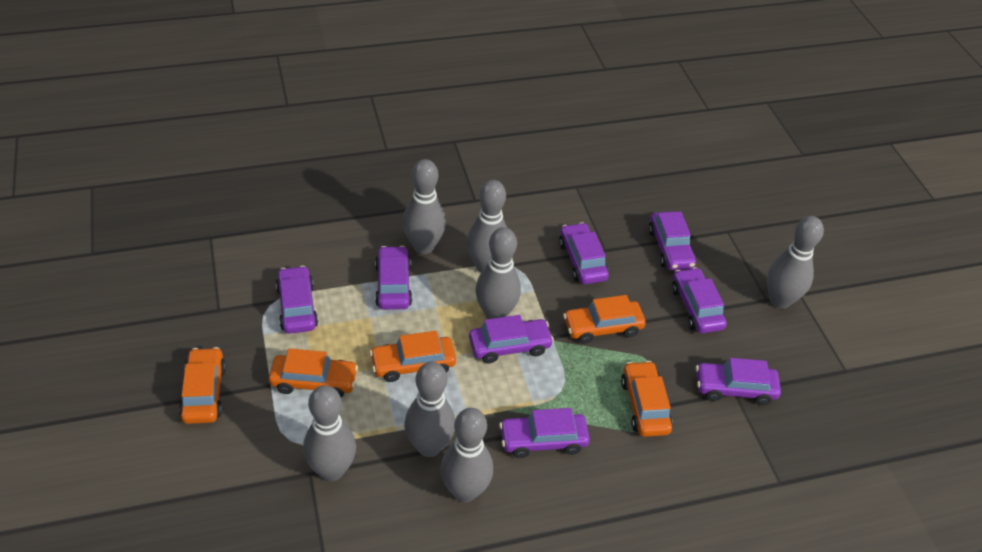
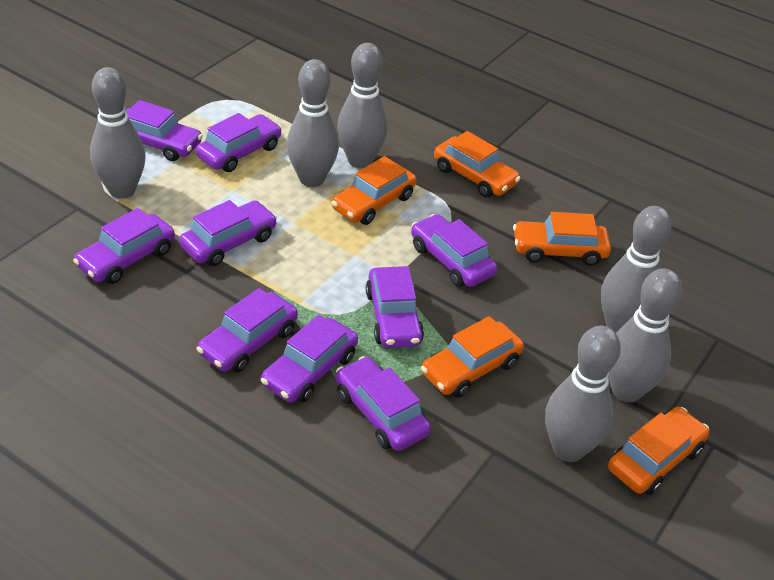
grey bowling pin: [303,385,356,481] [403,159,446,254] [404,362,455,457] [441,408,493,502] [467,180,507,273] [476,227,521,319] [767,216,824,309] = 7 -> [90,67,146,199] [287,59,339,187] [337,43,388,168] [545,326,621,462] [601,206,671,333] [609,268,682,402] = 6
purple car: [276,266,318,334] [375,246,412,310] [469,315,554,363] [499,408,590,458] [559,222,609,284] [648,211,696,270] [672,267,727,333] [696,358,781,405] = 8 -> [73,208,175,284] [125,100,203,161] [179,200,277,266] [196,113,282,172] [196,288,298,373] [261,315,358,403] [336,356,431,451] [366,266,424,348] [411,214,497,287] = 9

